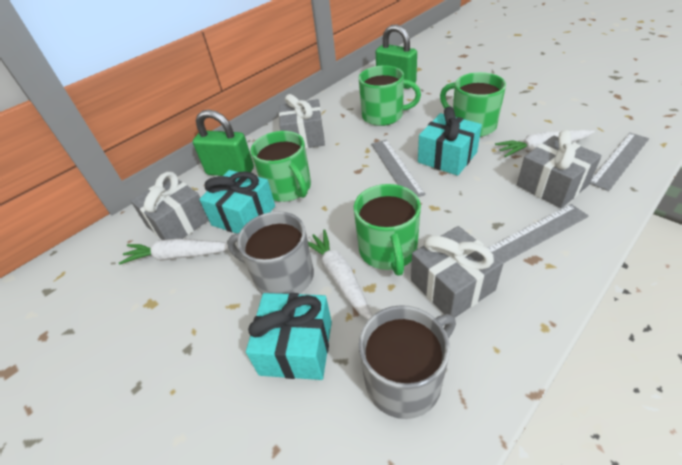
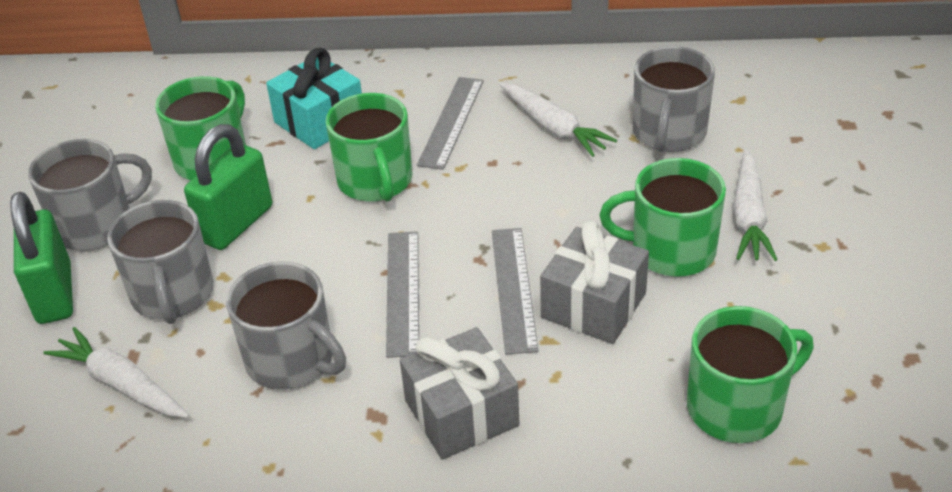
grey gift: [131,172,209,240] [279,94,325,149] [411,226,504,317] [517,130,602,208] = 4 -> [400,327,519,460] [540,221,649,344] = 2
grey mug: [227,211,314,294] [359,305,456,419] = 2 -> [28,139,152,251] [107,200,214,324] [226,262,346,390] [633,46,715,152] = 4
turquoise gift: [199,170,275,233] [246,293,332,380] [418,107,482,176] = 3 -> [266,48,362,149] = 1

